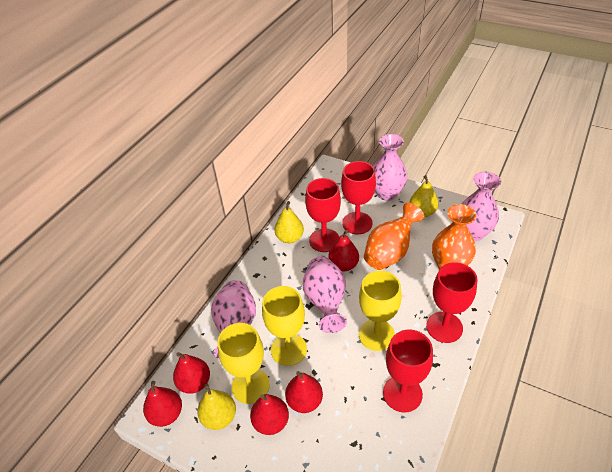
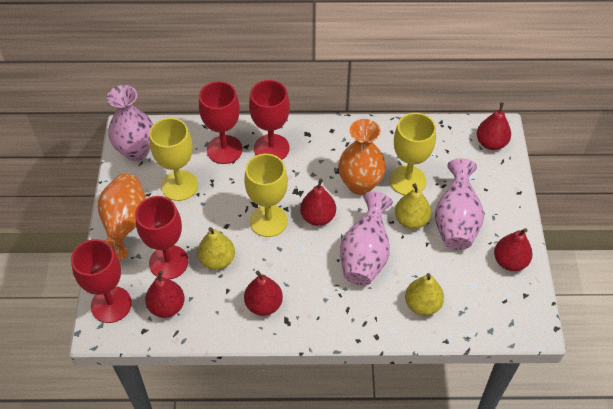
pink vase: [211,280,256,360] [303,256,347,333] [373,134,407,201] [461,172,501,241] = 4 -> [107,85,154,161] [340,192,393,285] [435,158,484,250] = 3

